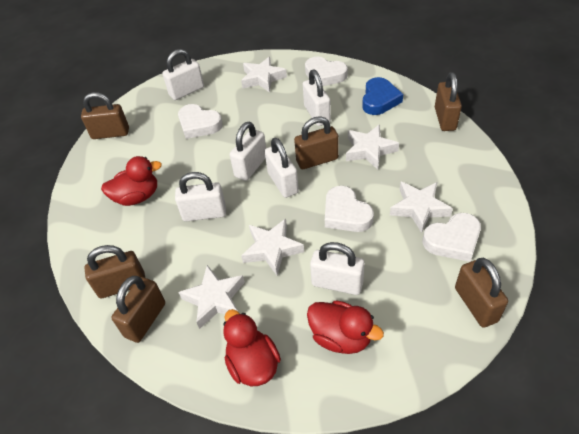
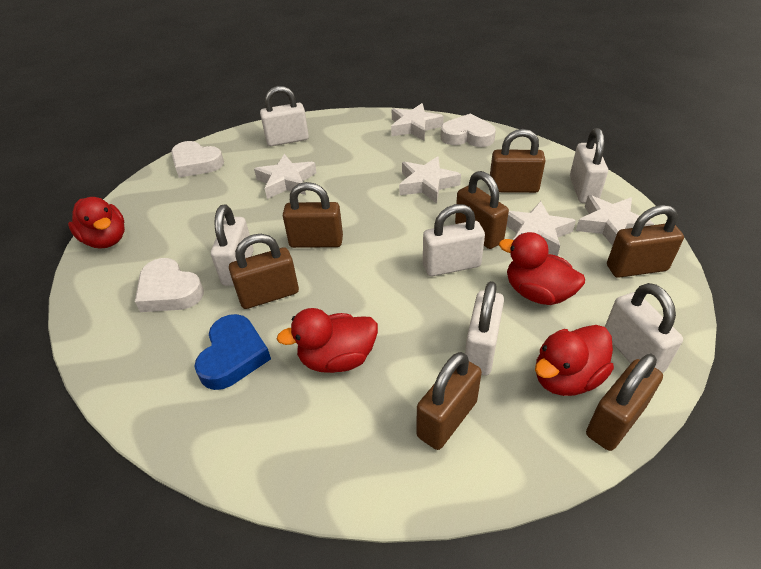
brown padlock: [81,92,129,139] [84,245,145,299] [111,276,165,343] [294,116,339,169] [435,72,462,131] [455,258,508,328] = 6 -> [229,234,299,309] [283,182,343,248] [416,352,482,450] [455,171,509,249] [490,129,546,193] [586,354,663,451] [607,205,684,278] = 7
red duck: [101,156,162,206] [223,309,281,386] [307,300,384,354] = 3 -> [68,197,125,249] [277,308,378,373] [499,232,585,305] [535,325,614,396] = 4
white heart: [178,104,223,139] [305,56,348,86] [325,186,374,232] [423,213,481,262] = 4 -> [135,258,204,312] [171,141,224,178] [441,113,496,147] = 3

